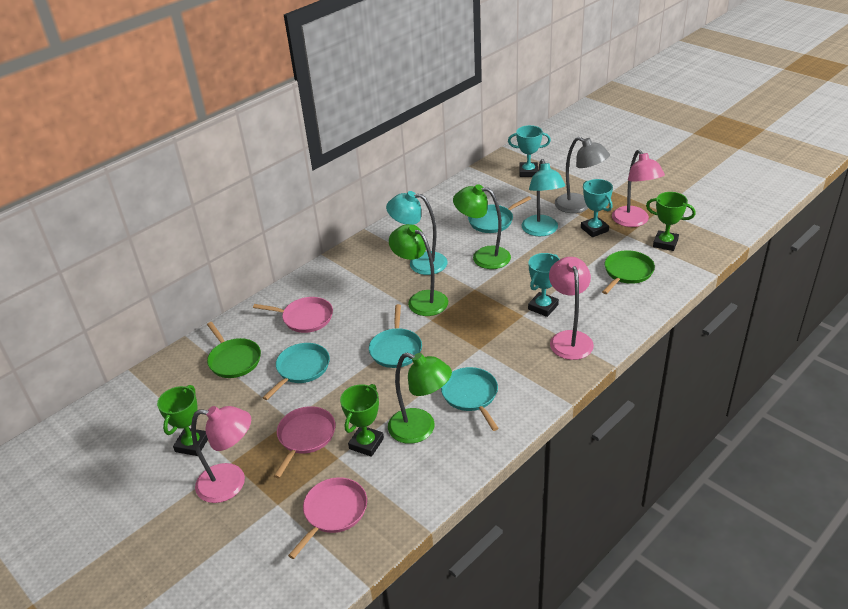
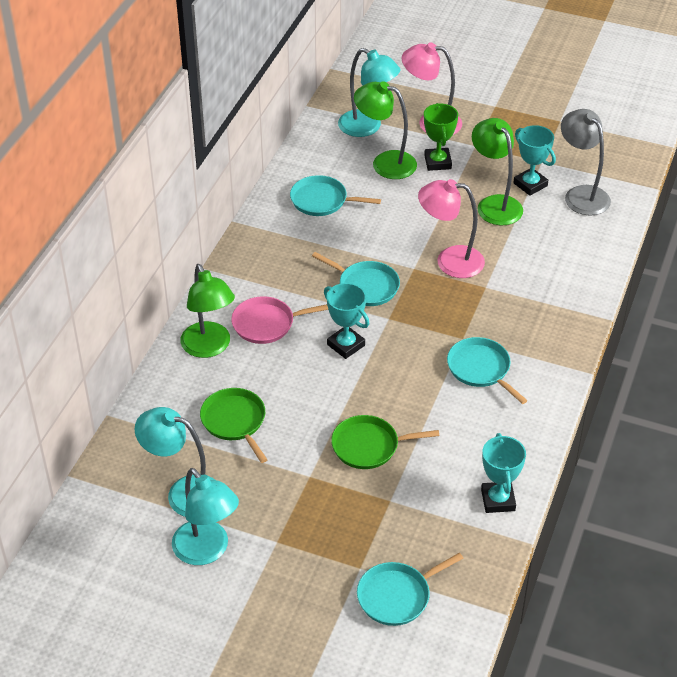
green trophy: [157,385,208,456] [340,384,384,457] [646,192,696,251] = 3 -> [424,103,458,171] = 1
pink lamp: [191,406,251,503] [549,257,594,360] [612,149,665,227] = 3 -> [402,42,462,135] [418,179,485,278] = 2
pink pan: [253,297,333,333] [274,406,336,478] [288,477,367,559] = 3 -> [231,296,328,344] = 1
turquoise lamp: [386,191,448,275] [521,159,565,236] = 2 -> [135,407,215,517] [172,468,239,565] [338,48,400,137] = 3

